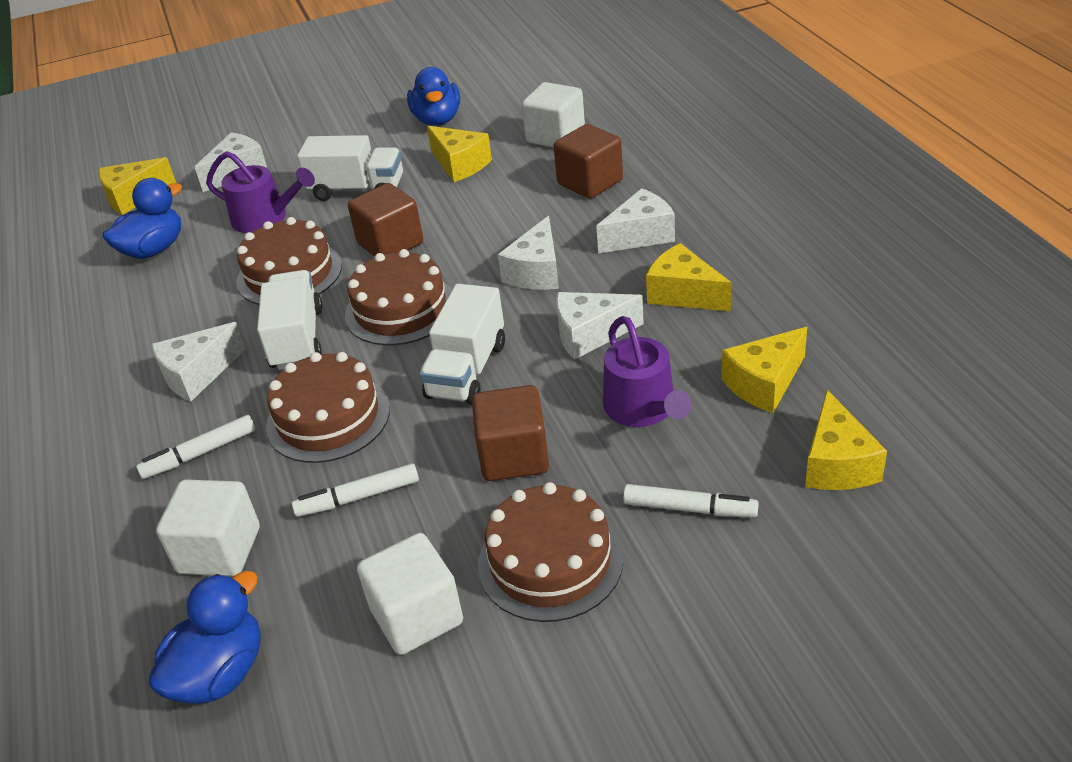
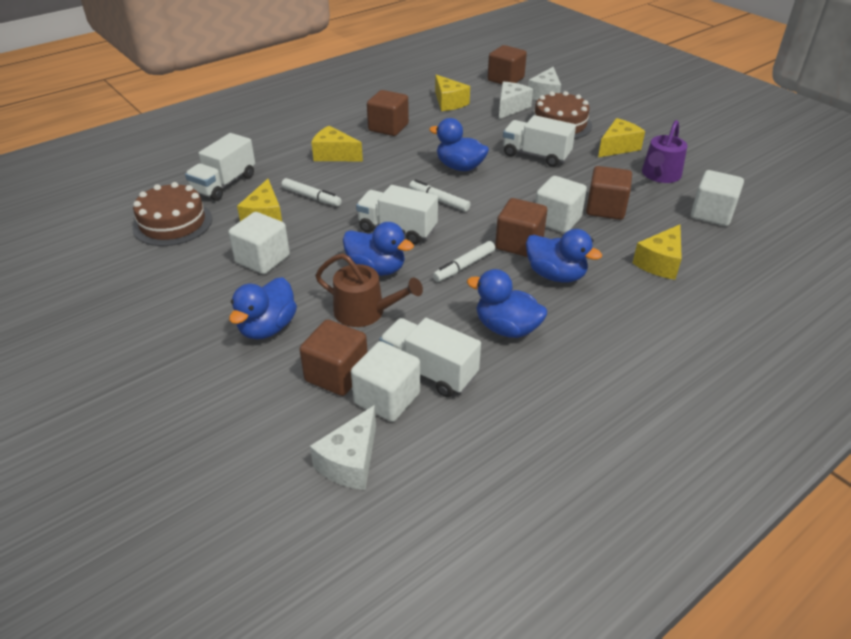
blue duck: [102,178,182,259] [148,571,261,704] [407,67,460,126] = 3 -> [229,277,297,340] [343,222,414,276] [429,118,489,171] [467,269,547,338] [526,229,602,283] = 5
brown cake: [236,217,342,305] [266,352,390,463] [345,249,452,345] [478,482,623,622] = 4 -> [132,182,212,246] [529,91,592,139] = 2
brown cube: [348,183,423,257] [472,385,549,481] [554,124,623,199] = 3 -> [299,319,368,396] [367,90,409,136] [488,45,527,84] [495,198,547,257] [586,166,632,220] = 5
brown watering can: none = 0 -> [315,253,423,327] = 1
purple watering can: [206,151,315,233] [603,316,692,427] = 2 -> [642,120,687,183] = 1
white cheese: [151,322,246,401] [195,132,267,192] [498,216,559,290] [556,292,644,360] [596,188,675,254] = 5 -> [310,405,376,490] [499,81,533,119] [528,67,561,100] = 3
white cube: [156,480,260,577] [357,533,463,655] [522,82,585,148] = 3 -> [228,212,290,274] [351,341,420,422] [535,176,587,233] [691,170,744,226] = 4
white truck: [257,270,323,370] [297,135,403,201] [419,284,505,405] = 3 -> [185,133,255,201] [356,185,438,244] [379,318,481,397] [503,115,576,167] = 4

